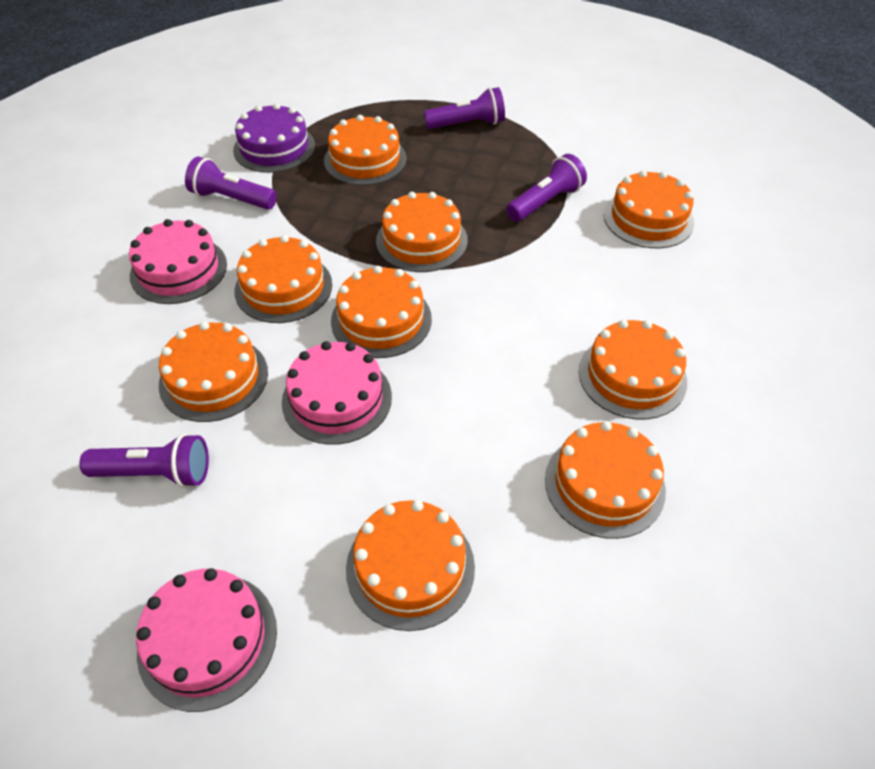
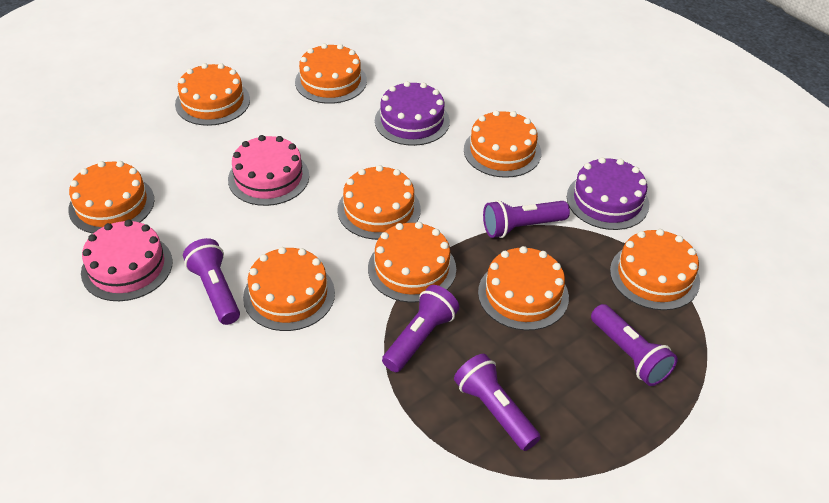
pink cake: [129,219,227,304] [136,568,277,712] [282,341,392,445] = 3 -> [81,220,173,301] [228,135,309,206] = 2
purple cake: [233,103,315,173] = 1 -> [375,81,450,146] [567,157,649,230] = 2
purple flashlight: [79,434,209,488] [185,156,277,210] [424,87,505,129] [506,154,587,222] = 4 -> [183,238,240,325] [382,285,459,372] [454,354,541,451] [483,200,570,238] [591,304,678,386] = 5

